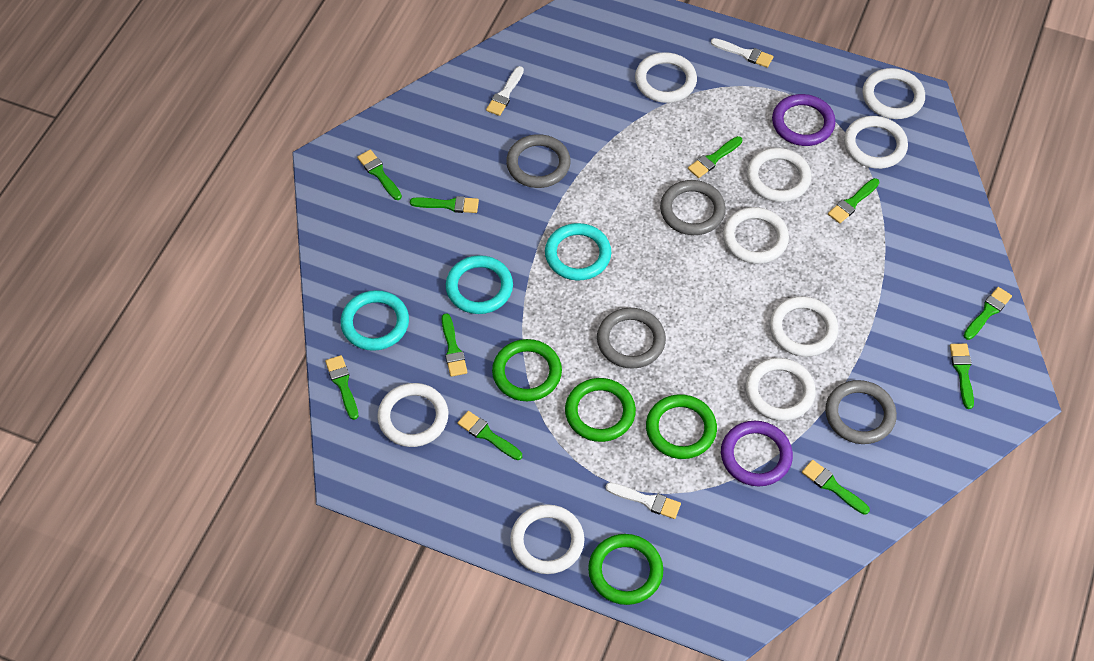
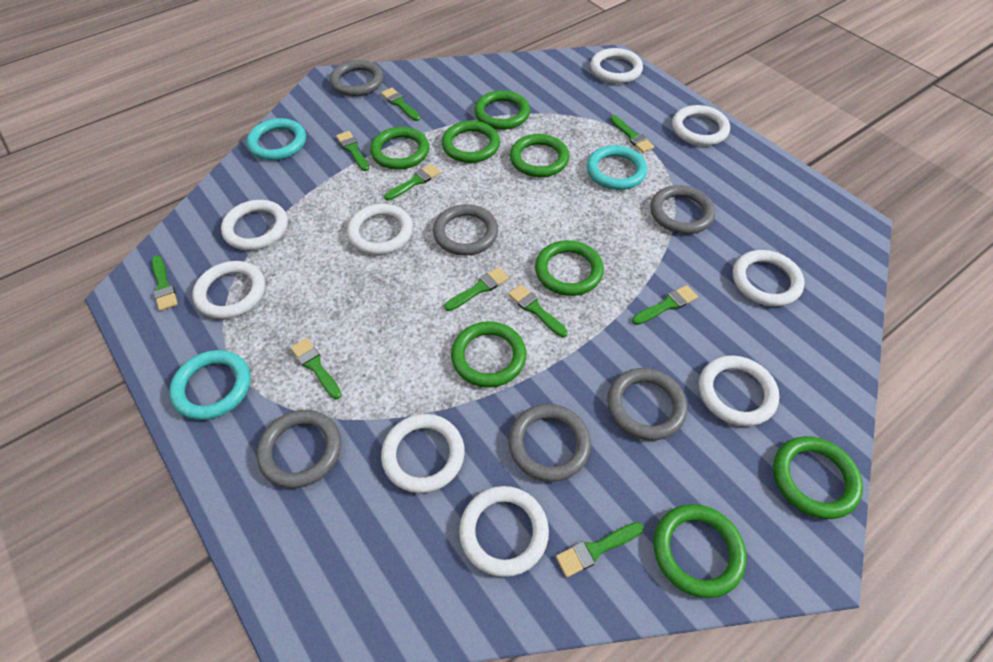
green ring: [492,339,562,401] [565,378,636,442] [588,534,663,605] [646,394,717,459] = 4 -> [370,127,429,170] [442,121,500,163] [451,321,526,388] [474,90,530,130] [510,134,569,177] [535,240,604,296] [654,504,747,598] [773,436,863,519] = 8
grey ring: [506,134,570,188] [597,308,666,369] [660,180,726,235] [825,380,897,444] = 4 -> [257,410,341,488] [330,60,383,96] [433,204,498,256] [508,404,591,482] [607,368,687,440] [650,185,715,234] = 6
purple ring: [721,421,793,486] [772,94,836,146] = 2 -> none = 0
white brush: [486,66,524,116] [606,482,681,519] [711,38,773,68] = 3 -> none = 0

